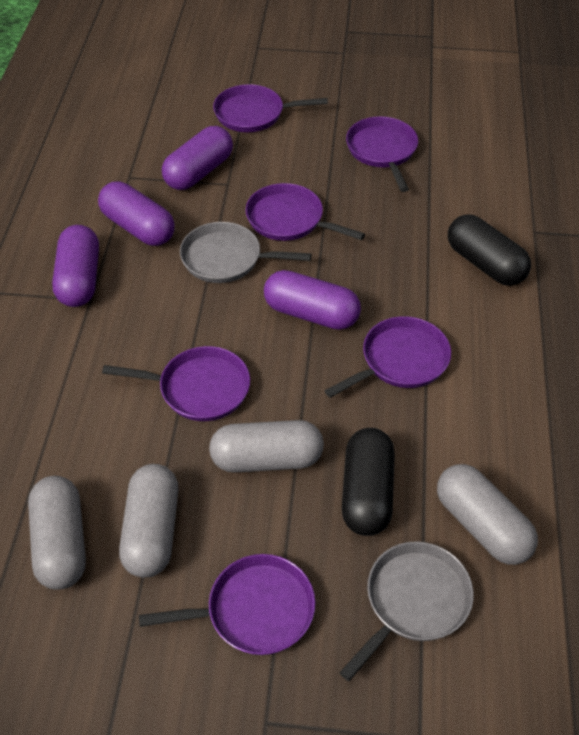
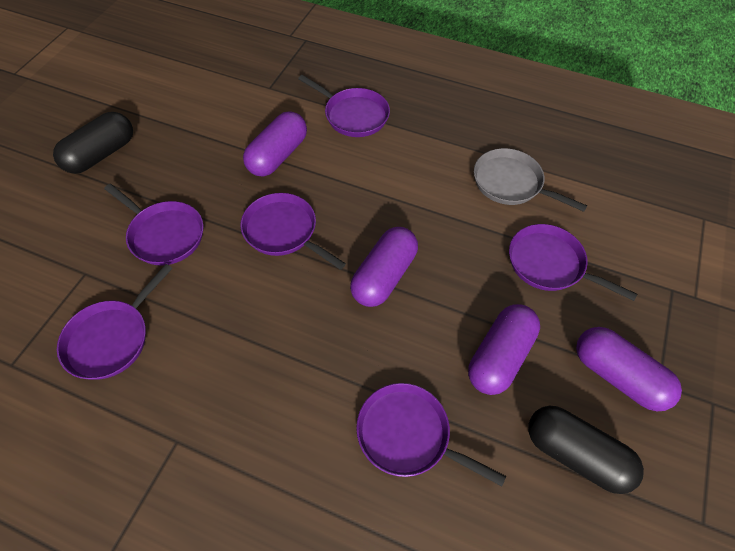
grey capsule: [28,476,86,590] [119,464,179,578] [209,420,324,473] [437,464,538,565] = 4 -> none = 0
grey pan: [180,222,311,283] [339,541,474,681] = 2 -> [474,148,587,212] = 1

